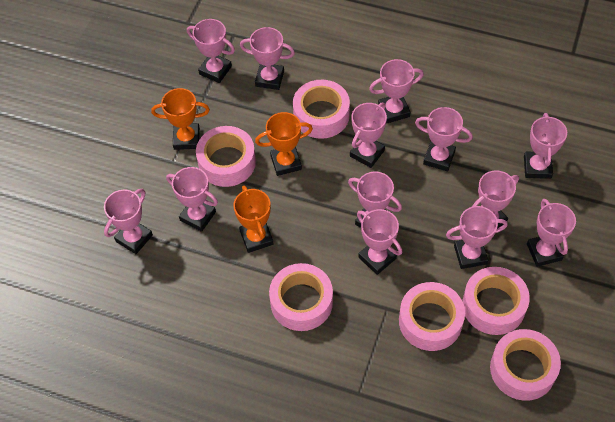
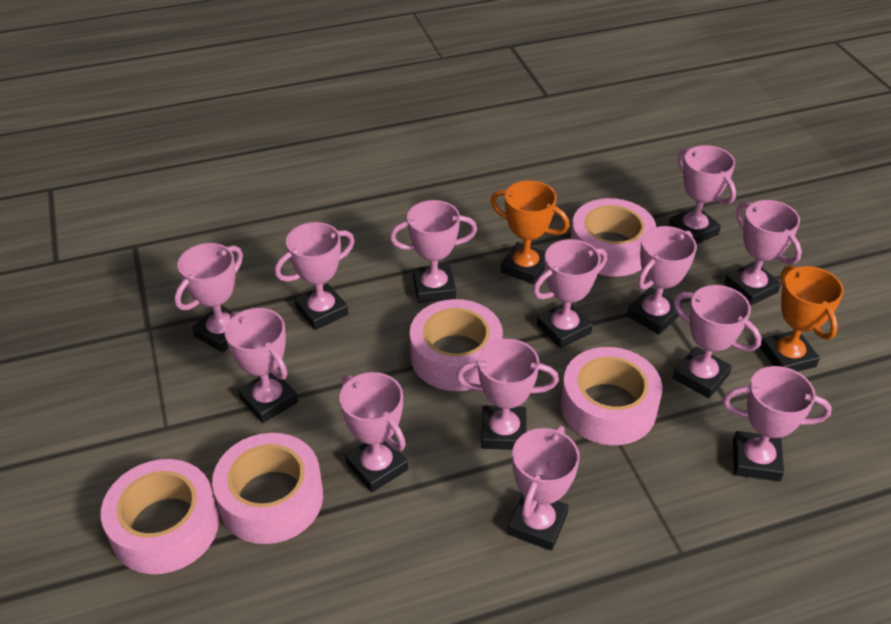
orange trophy: [151,88,210,150] [233,186,273,253] [255,112,313,176] = 3 -> [491,180,570,284] [760,265,844,372] = 2
pink tape: [196,126,256,187] [269,263,333,331] [293,80,350,139] [399,282,465,351] [462,267,530,335] [490,329,561,401] = 6 -> [101,459,219,574] [212,433,323,544] [410,299,503,391] [561,347,662,445] [570,198,656,277] = 5

